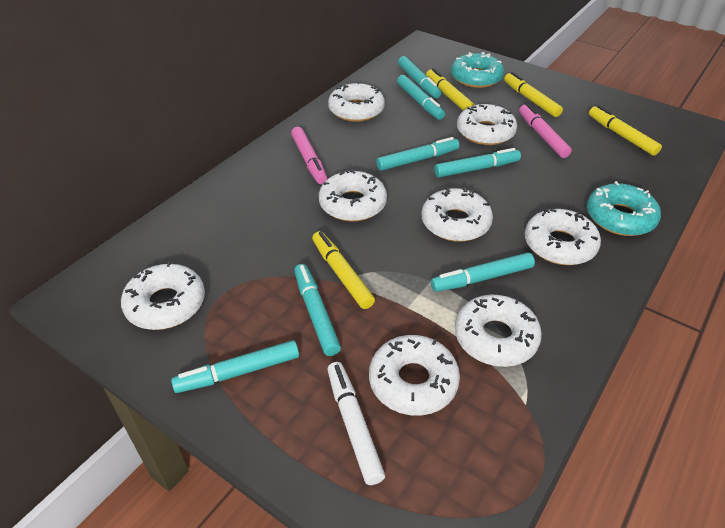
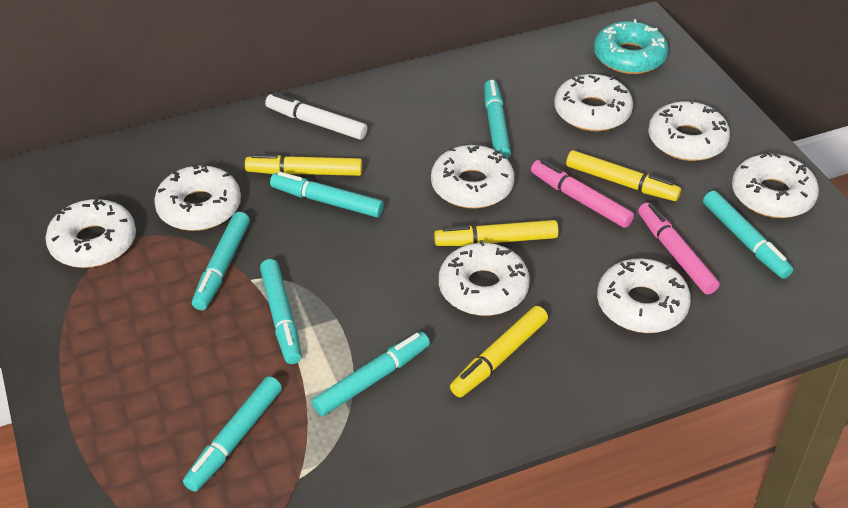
turquoise donut: [451,52,504,88] [587,181,661,236] = 2 -> [594,19,669,74] = 1

